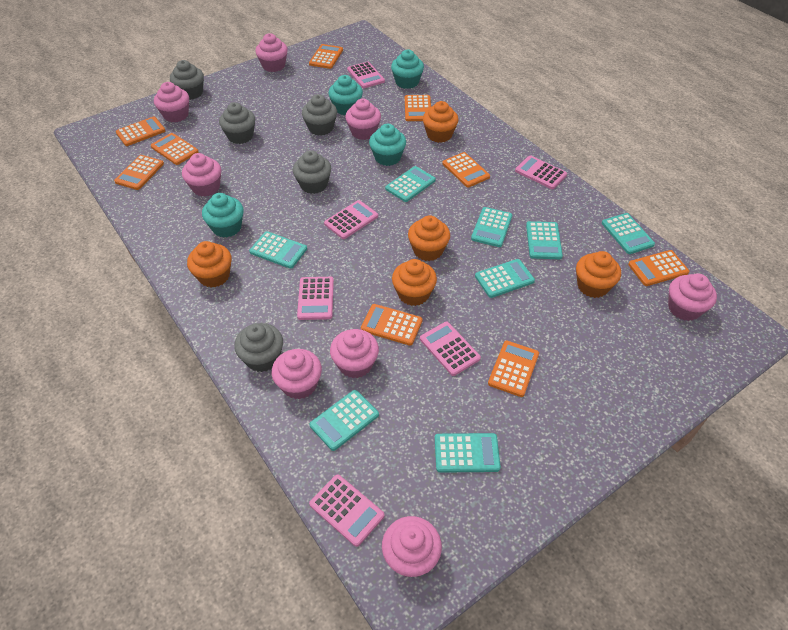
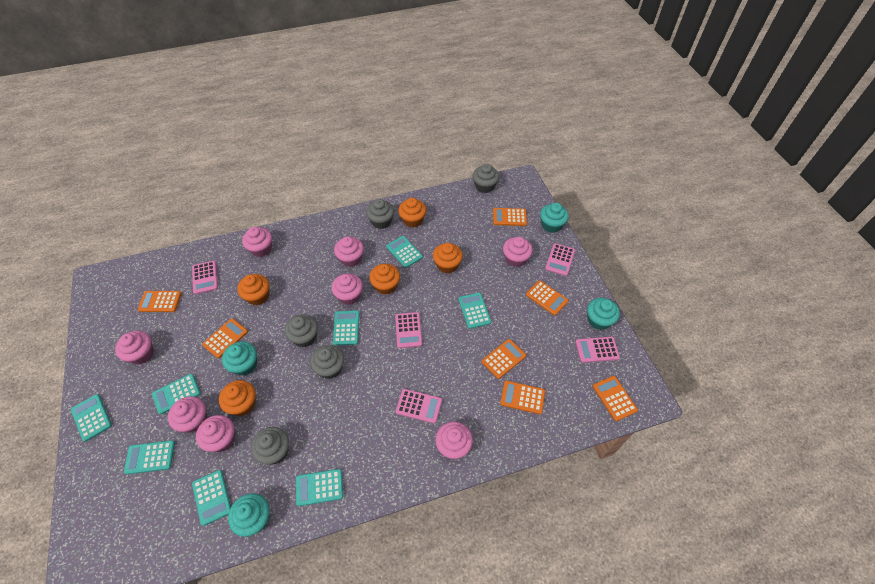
orange calculator: [114,155,164,190] [116,117,165,146] [151,133,198,165] [309,44,343,69] [361,304,423,346] [405,95,431,121] [442,152,490,187] [488,341,539,397] [628,250,689,286] = 9 -> [138,291,182,312] [202,318,248,358] [482,339,526,379] [493,208,527,226] [500,381,545,414] [526,280,569,316] [593,376,638,421] = 7
pink calculator: [297,277,334,320] [309,474,385,547] [324,200,378,239] [347,61,385,88] [420,322,481,376] [515,155,567,189] = 6 -> [192,261,218,294] [395,312,422,348] [396,389,442,424] [545,243,575,276] [575,337,620,363] = 5

